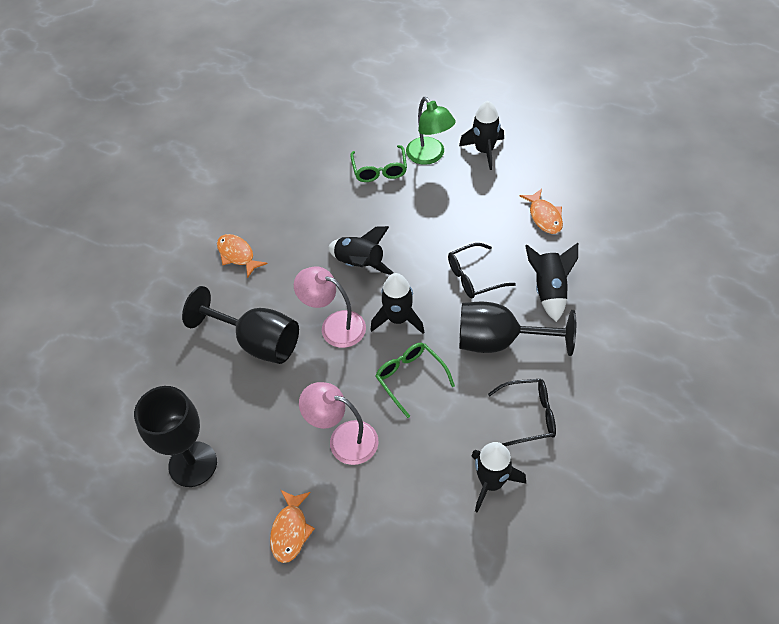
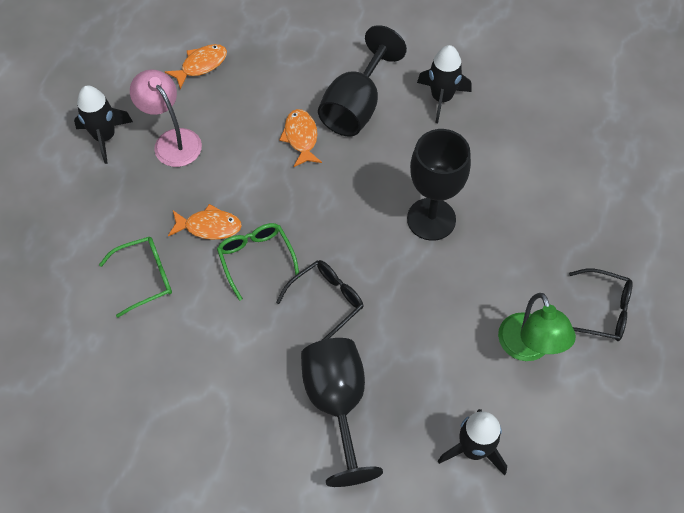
black rocket: [328,226,394,275] [371,273,424,334] [459,101,504,170] [471,442,527,513] [525,243,578,322] = 5 -> [74,86,133,164] [417,45,471,123] [438,409,507,476] = 3
pink lamp: [294,266,366,348] [299,382,379,465] = 2 -> [130,69,202,167] = 1

